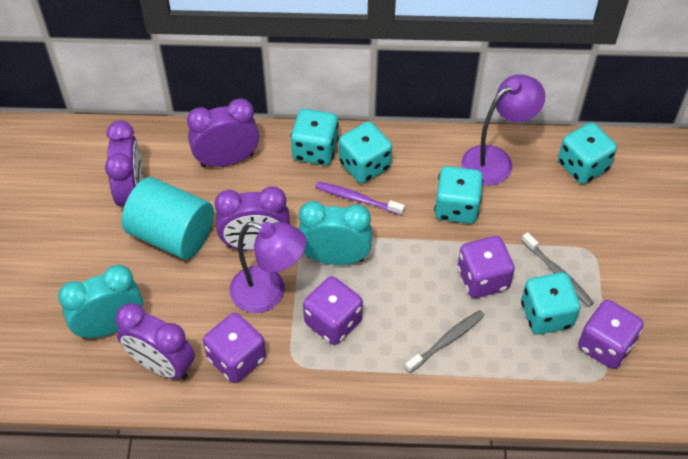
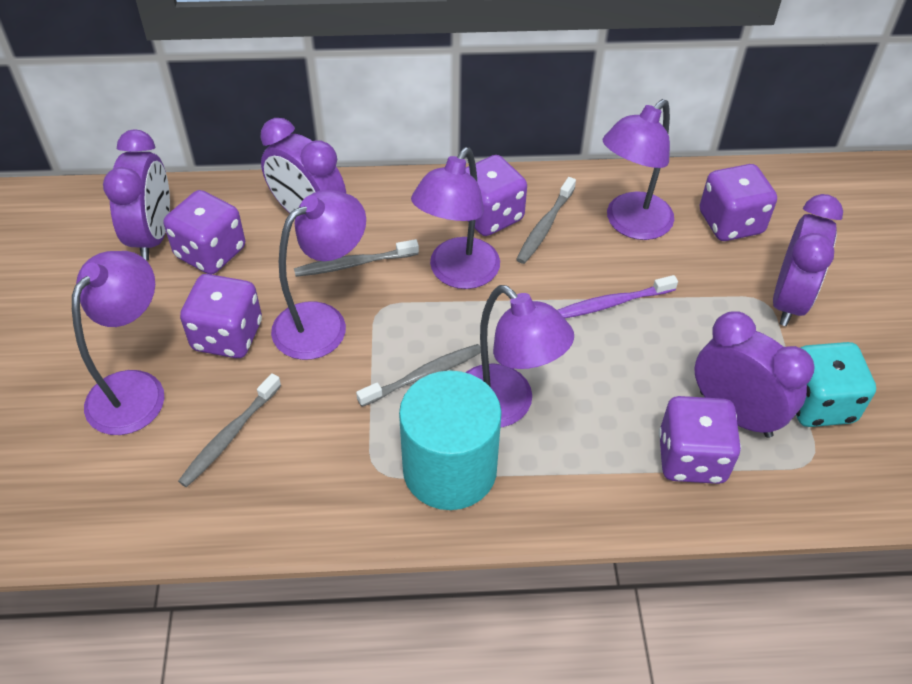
grey toothbrush: [405,310,485,373] [521,232,594,307] = 2 -> [178,373,281,487] [294,239,419,277] [356,344,481,407] [516,177,576,264] = 4
purple dice: [203,313,266,383] [303,276,363,345] [458,236,515,298] [578,300,644,369] = 4 -> [164,190,245,274] [180,274,262,358] [465,155,527,236] [659,396,741,484] [700,164,777,241] = 5
purple lamp: [230,222,307,313] [461,74,545,185] = 2 -> [72,251,164,435] [271,190,366,360] [411,147,500,289] [465,285,574,427] [603,99,674,240] = 5
turquoise clock: [58,265,143,338] [299,201,373,265] = 2 -> none = 0
turquoise dice: [290,109,339,165] [339,121,392,183] [434,166,483,224] [521,272,580,335] [558,122,617,184] = 5 -> [796,342,876,427] = 1

